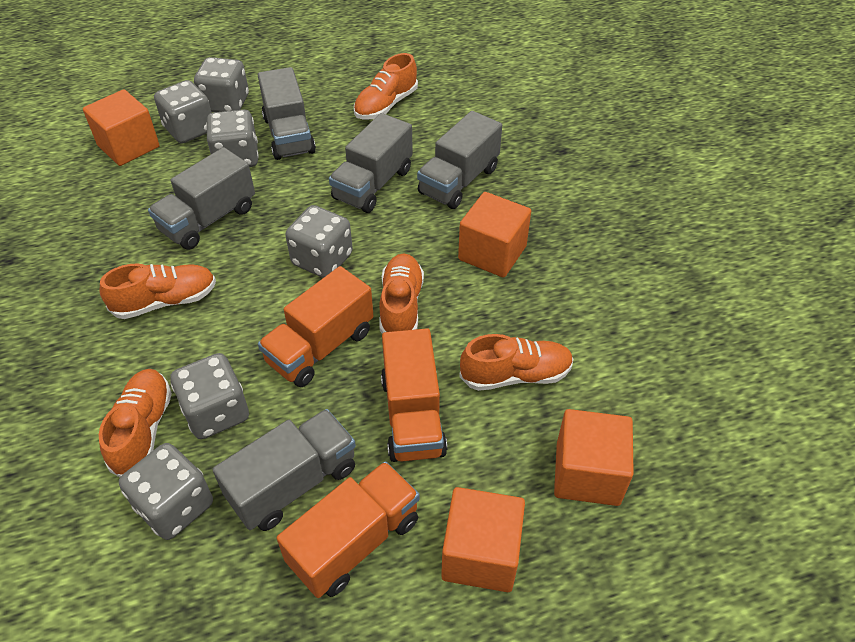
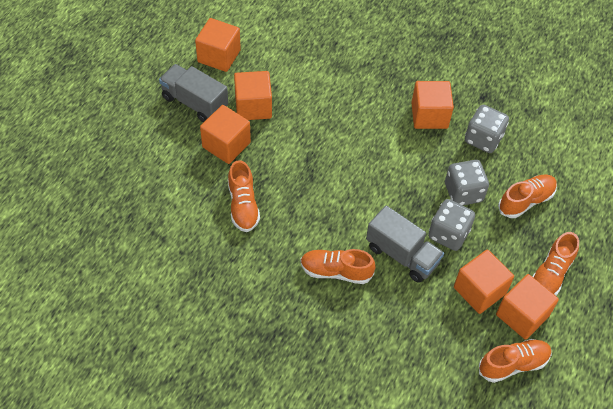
grey dice: [119,443,213,540] [154,80,212,143] [171,353,249,439] [194,57,249,112] [206,109,259,167] [285,205,353,278] = 6 -> [428,199,475,251] [445,160,489,205] [465,105,509,153] = 3
grey truck: [148,147,255,250] [213,409,356,531] [258,67,316,160] [329,113,413,213] [417,111,502,209] = 5 -> [159,64,228,122] [366,205,444,283] = 2
orange cube: [83,89,160,166] [441,487,525,592] [458,192,531,278] [554,409,634,506] = 4 -> [195,18,241,72] [200,105,251,164] [234,71,272,120] [411,81,454,129] [454,249,514,314] [496,274,559,340] = 6
orange truck: [258,266,373,387] [276,461,420,598] [381,328,447,462] = 3 -> none = 0

